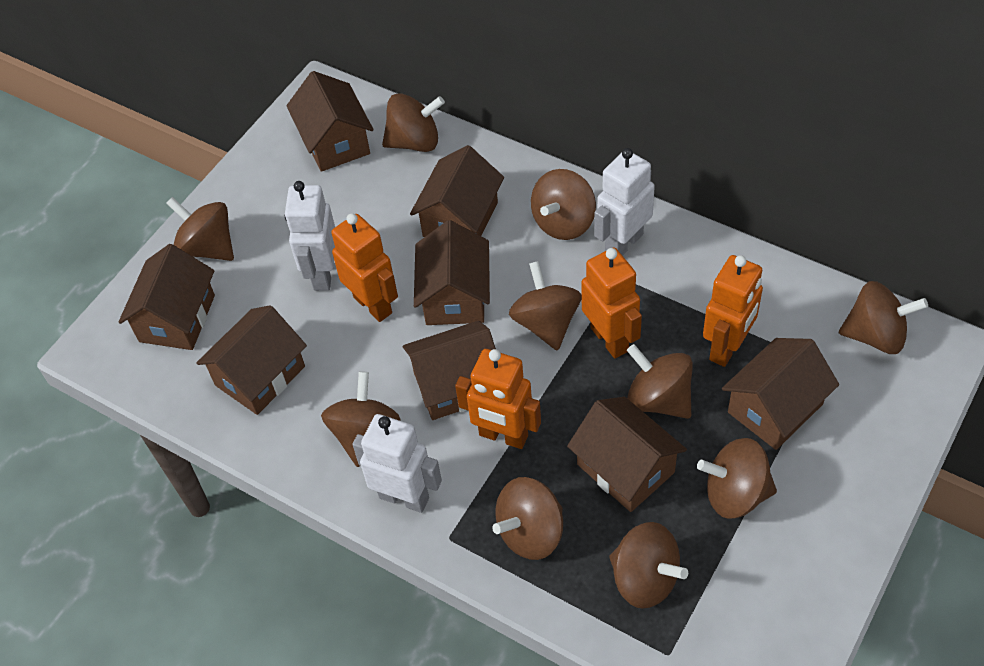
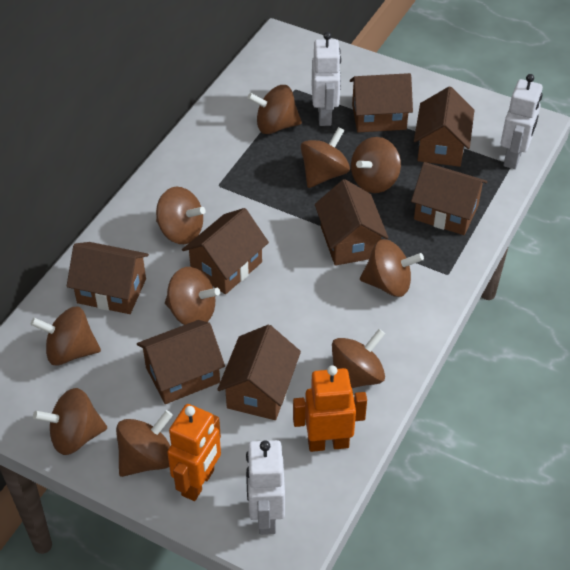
orange robot: [331,213,398,322] [455,349,541,449] [581,247,642,359] [703,255,763,367] = 4 -> [167,404,221,501] [293,365,367,452] = 2

